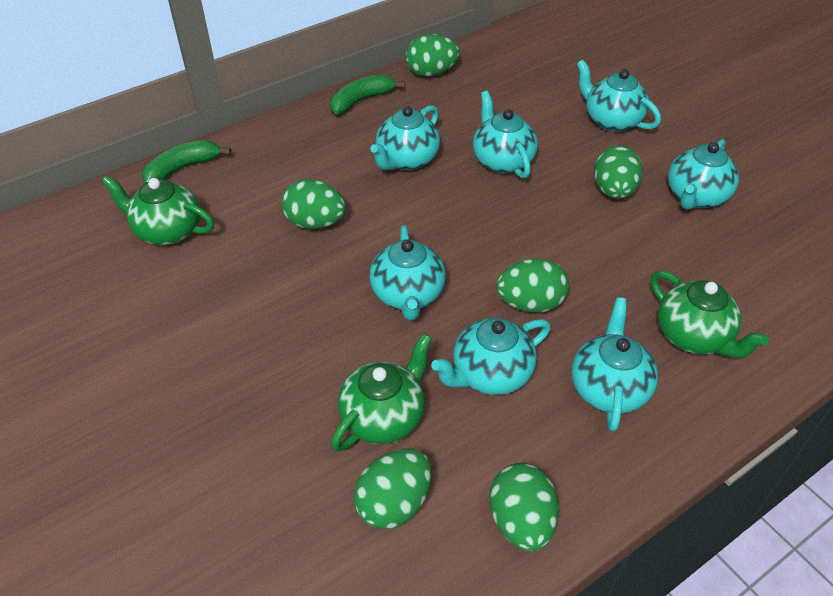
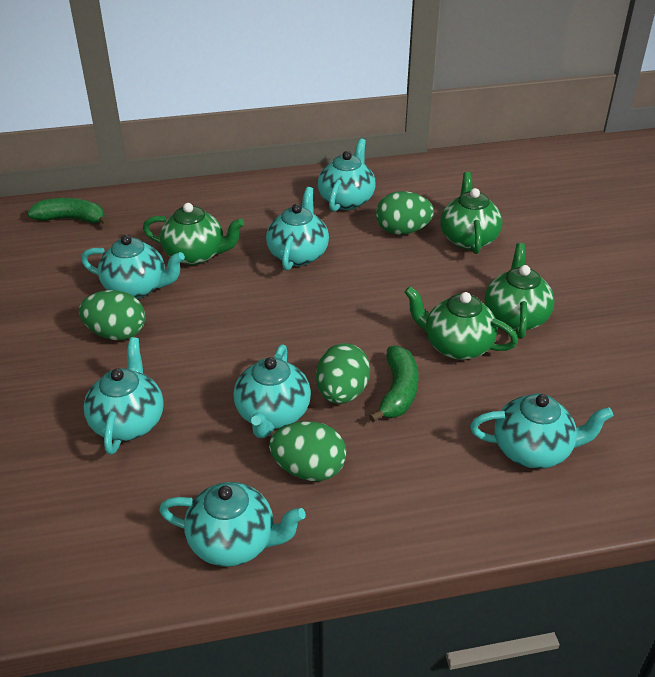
green egg: [281,179,346,229] [354,449,432,529] [406,34,460,77] [489,463,559,551] [496,258,569,313] [594,145,643,199] = 6 -> [79,290,145,340] [269,421,346,481] [316,343,370,404] [376,191,434,235] = 4
green teapot: [102,175,214,245] [331,333,432,451] [651,271,769,358] = 3 -> [143,203,244,265] [404,286,518,360] [440,172,502,254] [485,243,555,339] = 4

